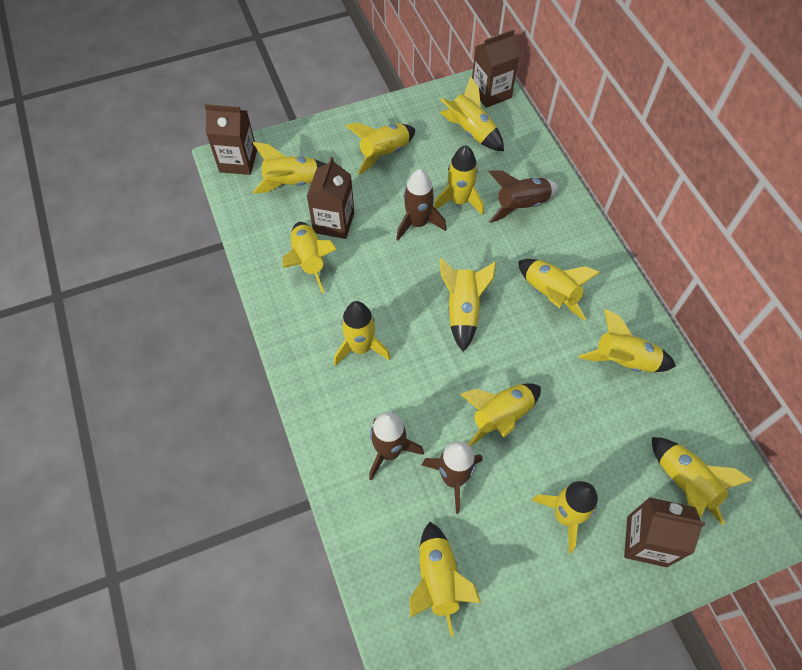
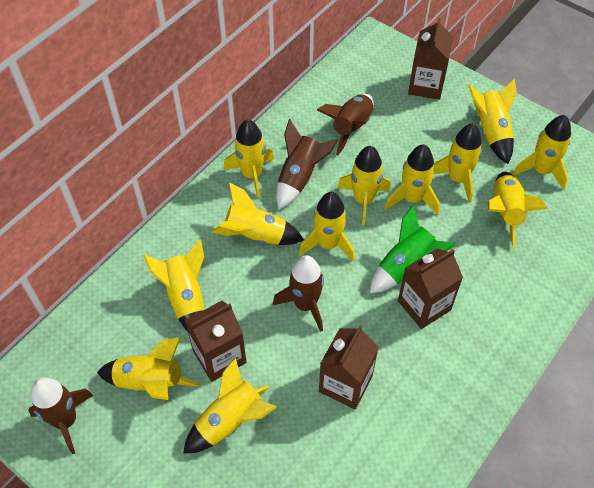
green rocket: none = 0 -> [370,205,456,293] = 1
yellow rocket: [253,142,325,194] [282,222,337,293] [334,301,391,366] [346,123,415,175] [410,522,481,636] [434,145,484,216] [440,76,504,151] [440,258,496,352] [460,383,541,446] [518,259,600,321] [532,481,598,553] [579,309,676,372] [652,437,753,525] = 13 -> [97,337,199,400] [143,239,204,332] [183,357,277,454] [211,183,304,245] [223,119,274,198] [299,192,355,261] [337,146,391,225] [385,144,440,215] [433,123,482,202] [468,79,517,164] [488,172,548,248] [513,115,571,190] = 12

